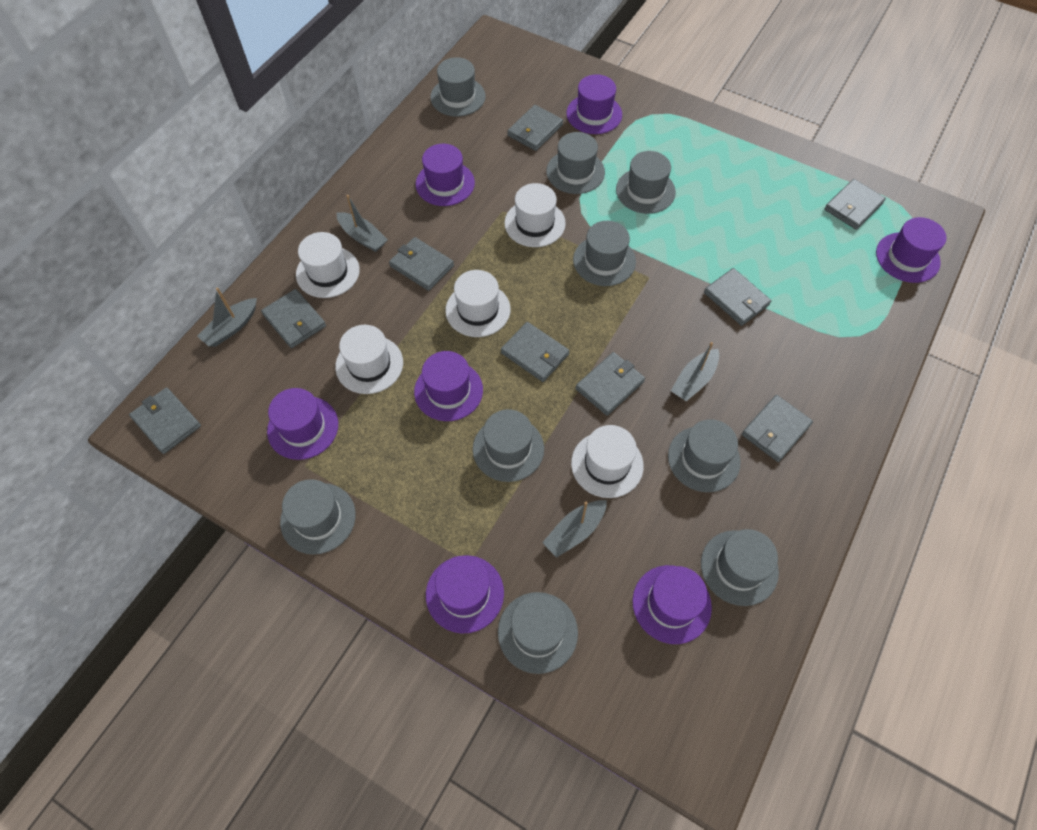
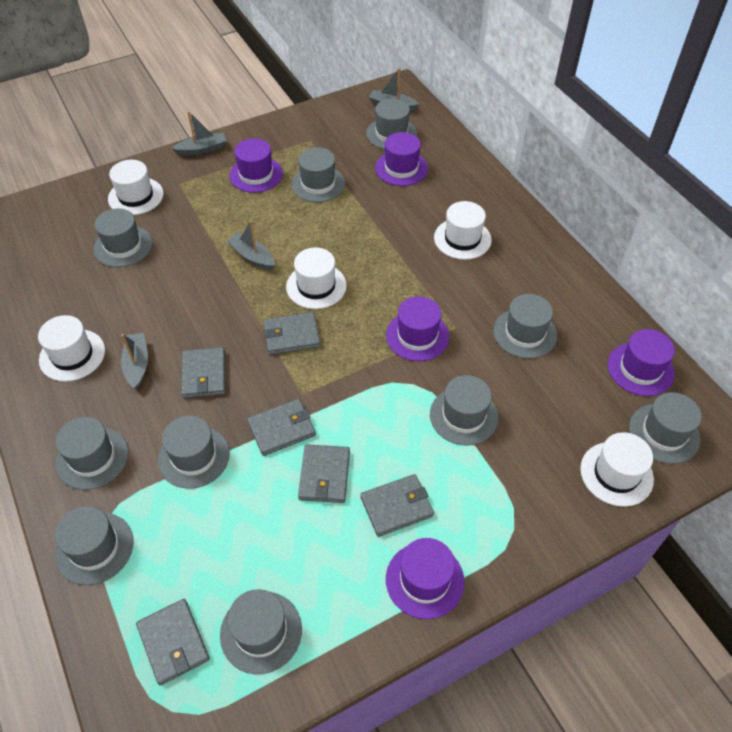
grey hat: [280,479,356,555] [430,57,486,116] [473,409,544,482] [498,592,578,674] [546,132,605,194] [573,221,636,286] [616,151,676,214] [668,419,741,492] [701,529,779,606] = 9 -> [55,506,134,585] [56,417,129,490] [93,208,152,267] [158,416,230,489] [220,589,302,674] [291,147,345,202] [366,99,417,149] [430,375,498,446] [493,294,557,359] [629,392,702,464] = 10
grey wallet: [129,388,201,454] [261,289,326,348] [389,237,454,291] [501,322,569,382] [507,105,563,151] [576,352,645,416] [704,268,771,326] [742,395,813,462] [824,179,886,230] = 9 -> [136,599,210,686] [181,347,226,398] [247,399,316,456] [263,312,321,355] [298,444,350,503] [360,474,434,537] = 6
purple hat: [267,388,338,460] [414,351,483,421] [415,144,475,206] [426,555,504,633] [566,74,622,134] [633,565,712,644] [876,217,947,283] = 7 -> [229,138,283,193] [375,132,428,186] [386,296,449,361] [386,538,464,619] [607,329,675,396] = 5

